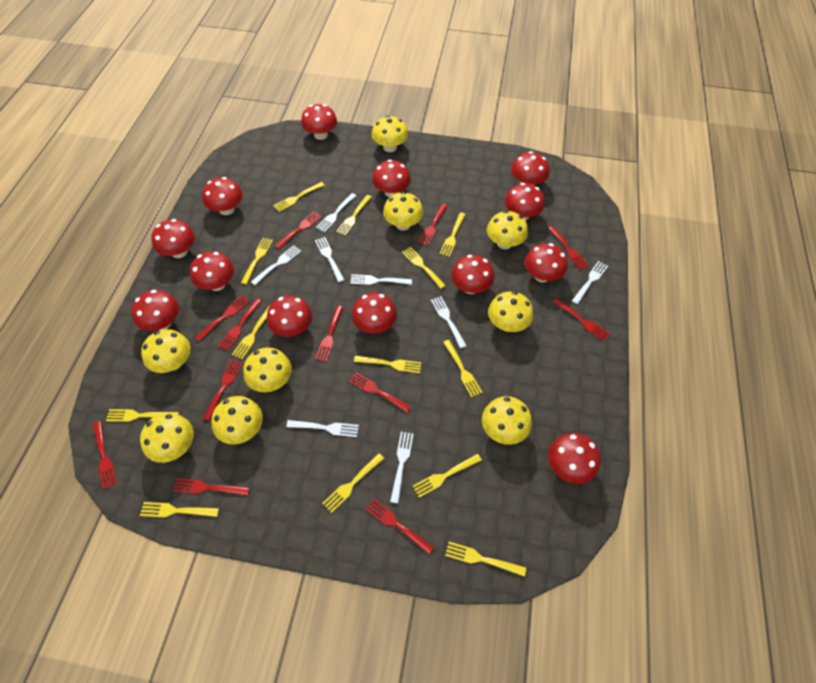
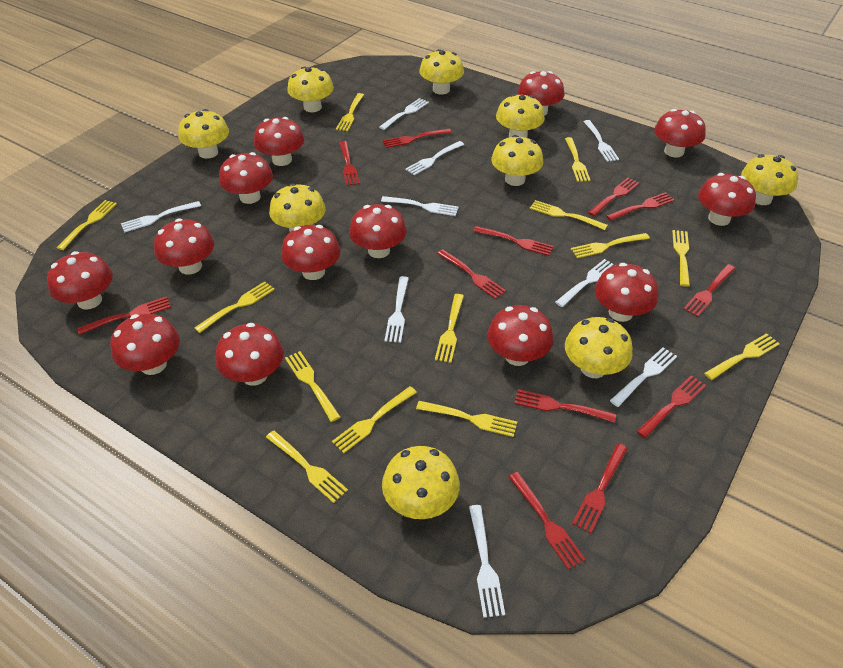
white fork: [251,245,301,285] [286,420,359,437] [315,237,344,282] [316,193,356,232] [350,274,412,285] [390,432,413,503] [431,296,467,348] [572,261,608,304] = 8 -> [121,201,201,232] [379,98,429,130] [381,196,459,216] [384,276,409,343] [405,141,464,175] [469,505,505,618] [555,259,613,307] [583,120,619,162] [610,347,677,407] = 9

